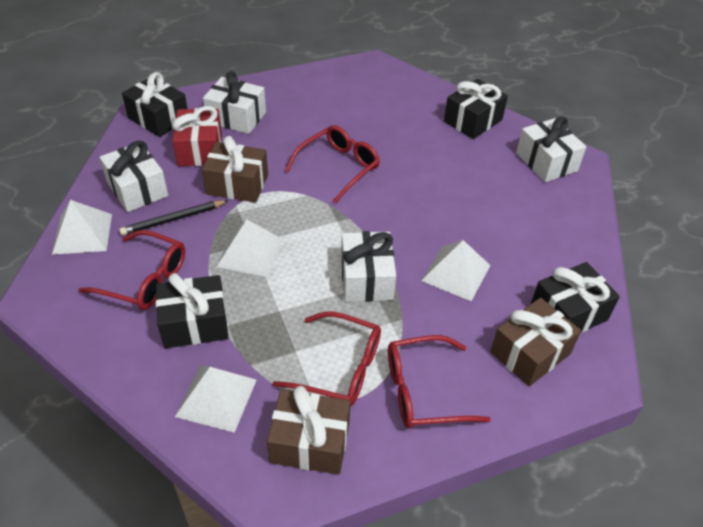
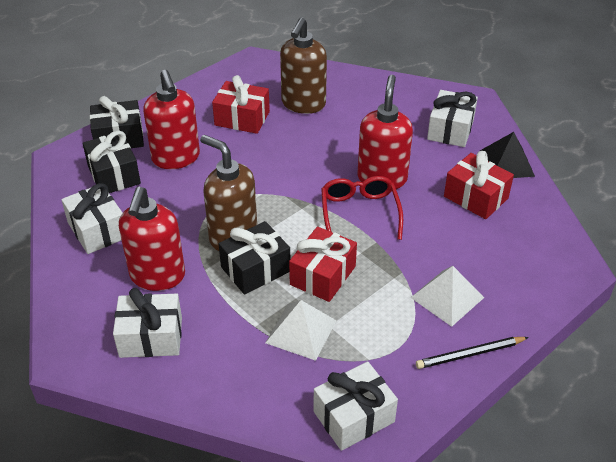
black gift: [122,72,187,137] [156,273,228,348] [444,79,508,139] [531,262,620,332] = 4 -> [83,131,141,193] [90,96,144,148] [219,221,290,295] = 3
black pyramid: none = 0 -> [480,132,535,178] = 1
brown gift: [202,136,268,203] [267,386,351,475] [490,298,581,386] = 3 -> none = 0
brown soap dispenser: none = 0 -> [200,135,257,251] [280,17,327,114] = 2
red gift: [172,106,222,166] = 1 -> [212,75,270,134] [289,227,357,302] [444,151,514,219] = 3
red glasses: [79,230,185,310] [272,312,381,406] [285,125,380,203] [388,335,491,428] = 4 -> [321,176,403,240] = 1
red soap dispenser: none = 0 -> [119,187,185,291] [143,70,200,169] [358,75,413,189] = 3
white pyramid: [52,200,112,255] [175,365,257,433] [217,219,283,277] [421,240,491,301] = 4 -> [266,300,337,361] [410,266,484,327] = 2

